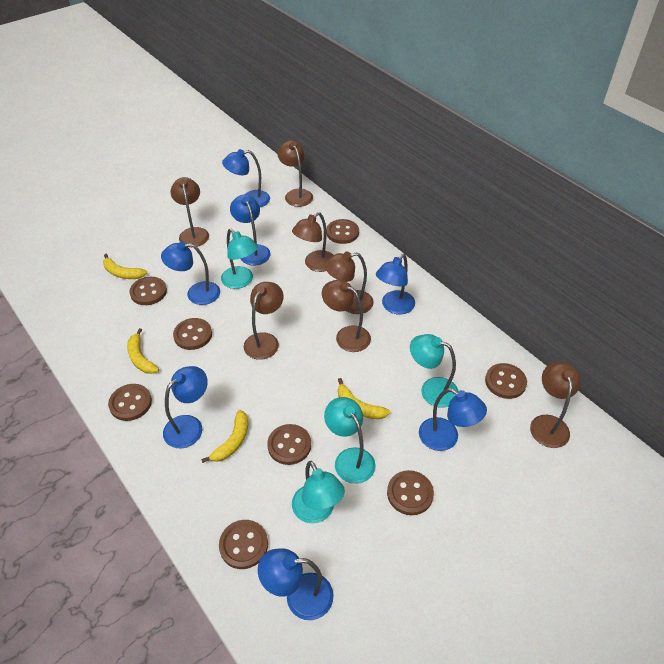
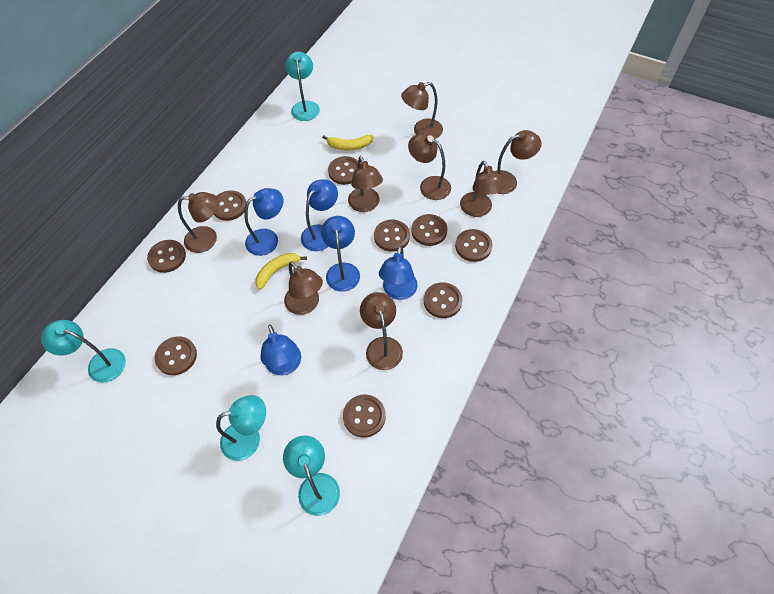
blue lamp: [161,242,220,305] [163,366,208,448] [222,149,270,207] [230,195,271,265] [258,549,334,620] [376,254,415,315] [419,388,487,451] = 7 -> [244,188,283,256] [261,325,301,375] [301,179,338,251] [321,216,360,292] [379,246,418,300] = 5
brown button: [108,384,152,421] [130,277,167,305] [173,318,212,350] [219,520,268,569] [267,424,311,465] [327,219,359,244] [387,470,434,515] [485,363,527,399] = 8 -> [147,240,186,273] [155,336,197,375] [214,190,246,221] [328,156,358,185] [343,394,386,438] [374,220,410,252] [411,214,447,246] [424,282,462,318] [455,229,492,262] = 9
brown lamp: [171,177,209,247] [244,282,284,360] [277,141,313,207] [292,212,333,272] [322,280,371,352] [324,251,374,314] [530,361,581,448] = 7 -> [178,192,219,253] [284,261,323,315] [348,156,383,212] [360,292,403,370] [401,82,443,139] [408,133,451,200] [460,161,505,217] [496,130,542,194] = 8
yellow banana: [103,254,147,279] [127,328,159,374] [201,410,248,463] [338,378,390,420] = 4 -> [256,253,307,290] [322,135,373,150] = 2

